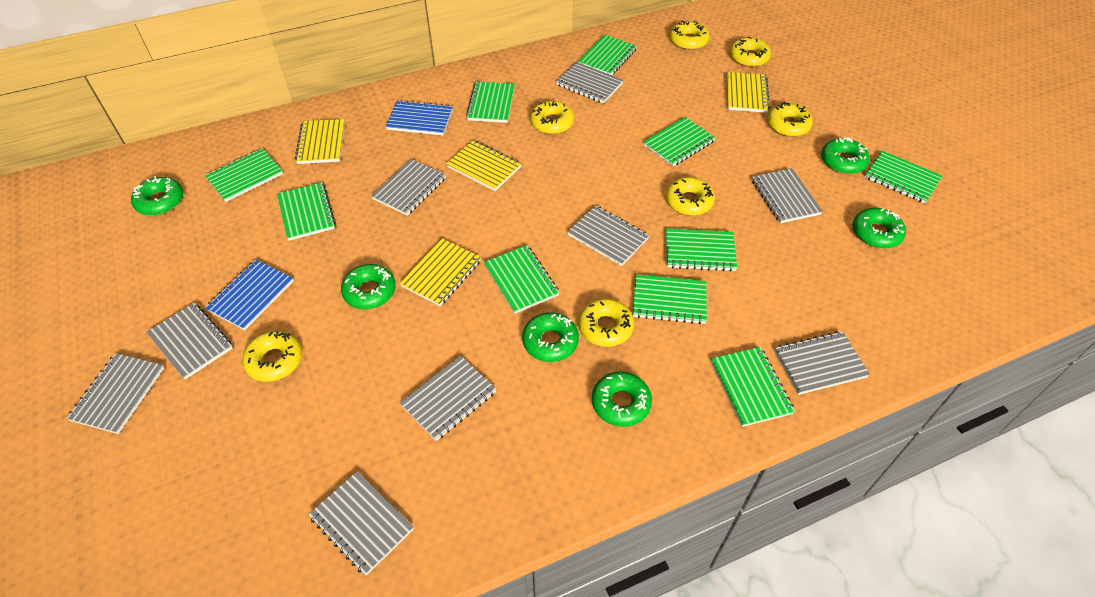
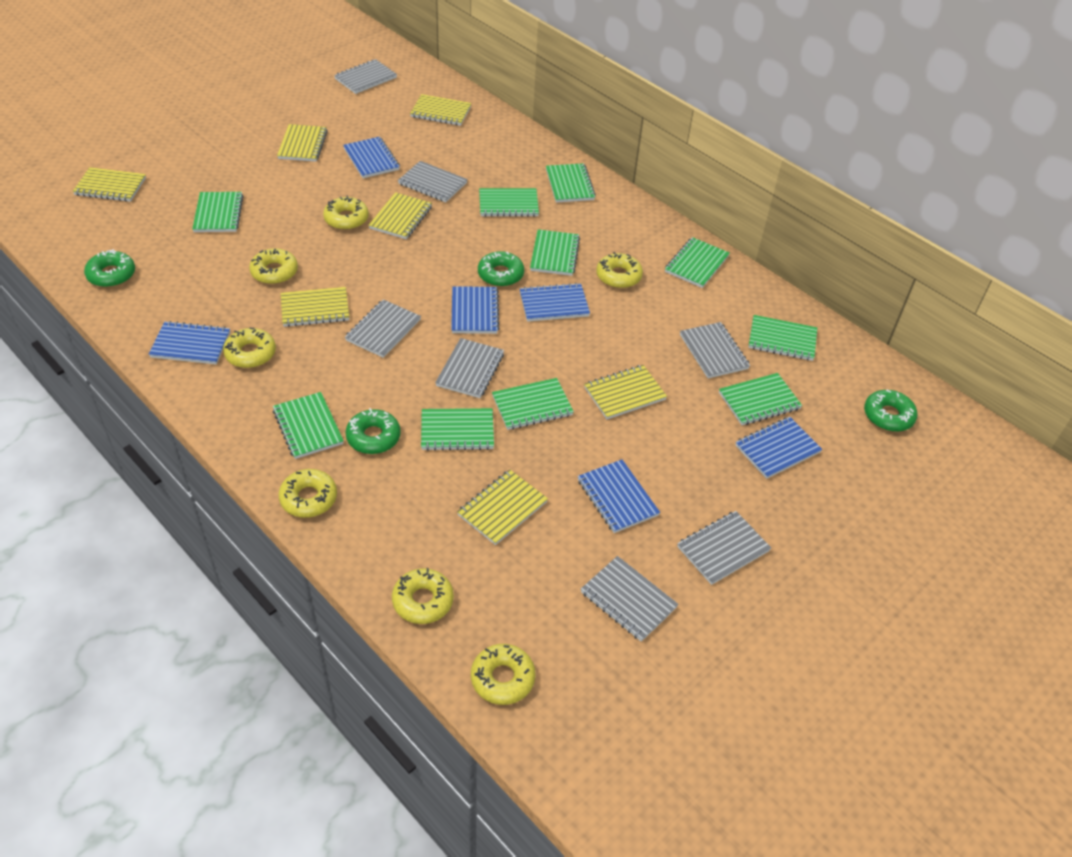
blue notebook: [205,260,293,330] [385,100,453,135] = 2 -> [149,321,230,364] [343,137,400,178] [451,286,499,334] [520,283,590,322] [578,459,660,533] [735,417,822,479] = 6
green donut: [131,176,183,215] [341,264,396,309] [522,312,579,362] [592,372,652,427] [821,137,870,174] [853,208,906,248] = 6 -> [84,249,135,287] [345,408,401,454] [478,251,524,287] [864,390,917,432] = 4
grey notebook: [67,353,164,434] [146,303,233,380] [308,471,414,575] [371,159,446,216] [400,356,496,441] [556,62,624,104] [567,205,649,266] [752,168,823,223] [774,331,870,395] = 9 -> [334,59,397,94] [345,299,421,358] [398,161,468,202] [435,338,504,398] [581,556,679,642] [677,511,771,585] [680,322,750,378] = 7
yellow notebook: [295,119,345,164] [400,238,481,306] [446,140,521,191] [726,72,770,113] = 4 -> [73,167,146,202] [277,124,328,162] [281,287,349,327] [368,192,432,239] [410,94,471,126] [457,470,548,545] [584,365,667,419] = 7

